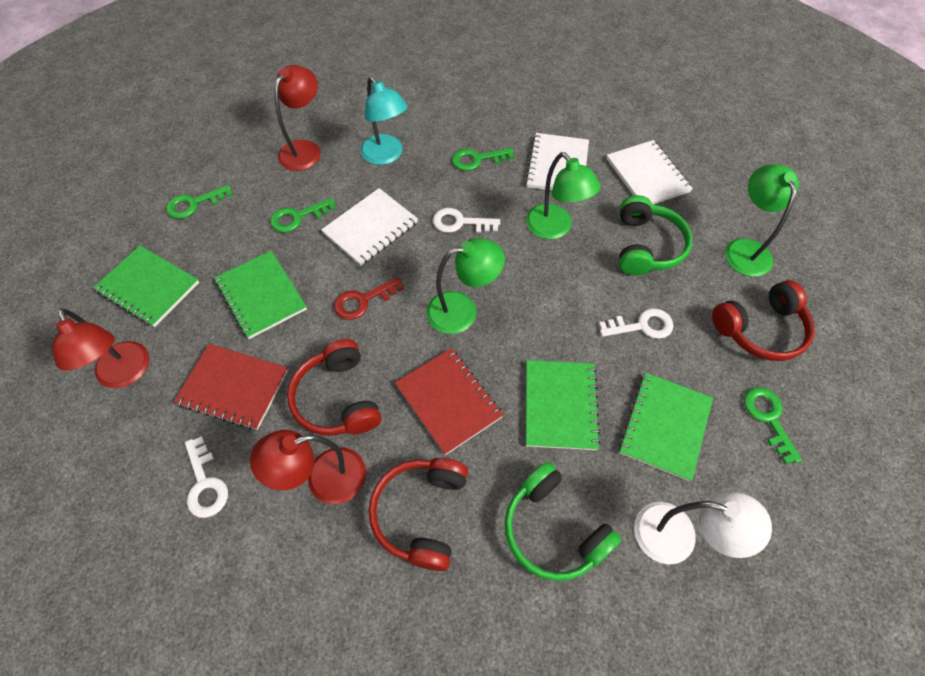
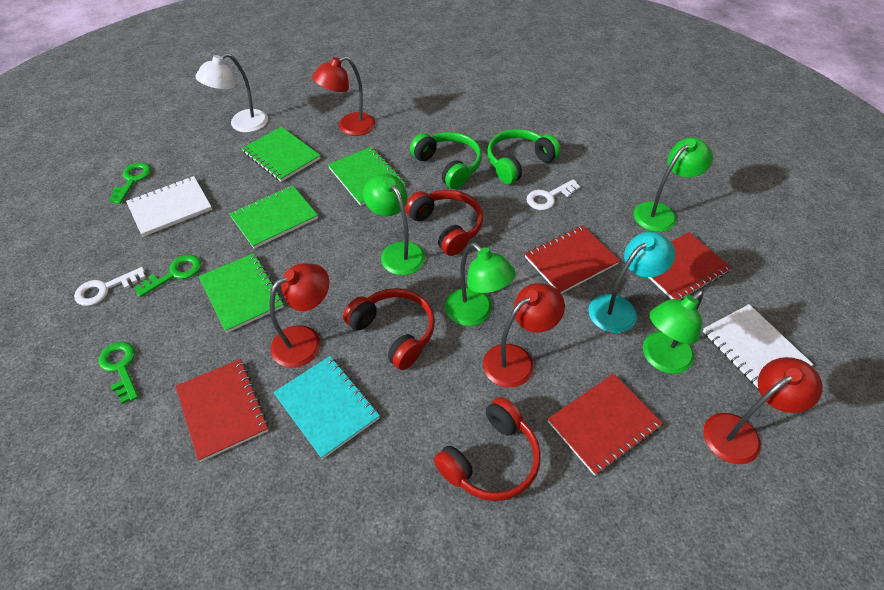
green key: [166,185,233,219] [270,198,336,233] [452,148,514,171] [744,387,802,464] = 4 -> [99,342,138,404] [109,162,151,204] [134,255,201,297] = 3
green lamp: [426,238,505,334] [526,152,601,239] [725,165,799,277] = 3 -> [363,174,426,275] [445,243,516,326] [633,137,713,232] [643,291,703,374] = 4
red key: [334,277,404,320] = 1 -> none = 0
red lamp: [52,308,149,388] [250,430,366,504] [274,65,321,171] = 3 -> [270,263,329,368] [312,56,376,136] [483,283,565,388] [703,357,823,464] = 4
red notebook: [174,344,288,430] [395,348,503,455] = 2 -> [175,359,269,462] [525,225,620,294] [548,374,663,476] [648,232,732,300] = 4
turquoise notebook: none = 0 -> [273,356,380,459] = 1
white key: [185,436,228,518] [433,208,500,233] [599,308,674,339] = 3 -> [74,267,146,306] [527,179,581,210] = 2
white notebook: [321,188,418,266] [525,133,589,191] [606,140,693,205] = 3 -> [126,176,212,237] [703,304,813,390] = 2

